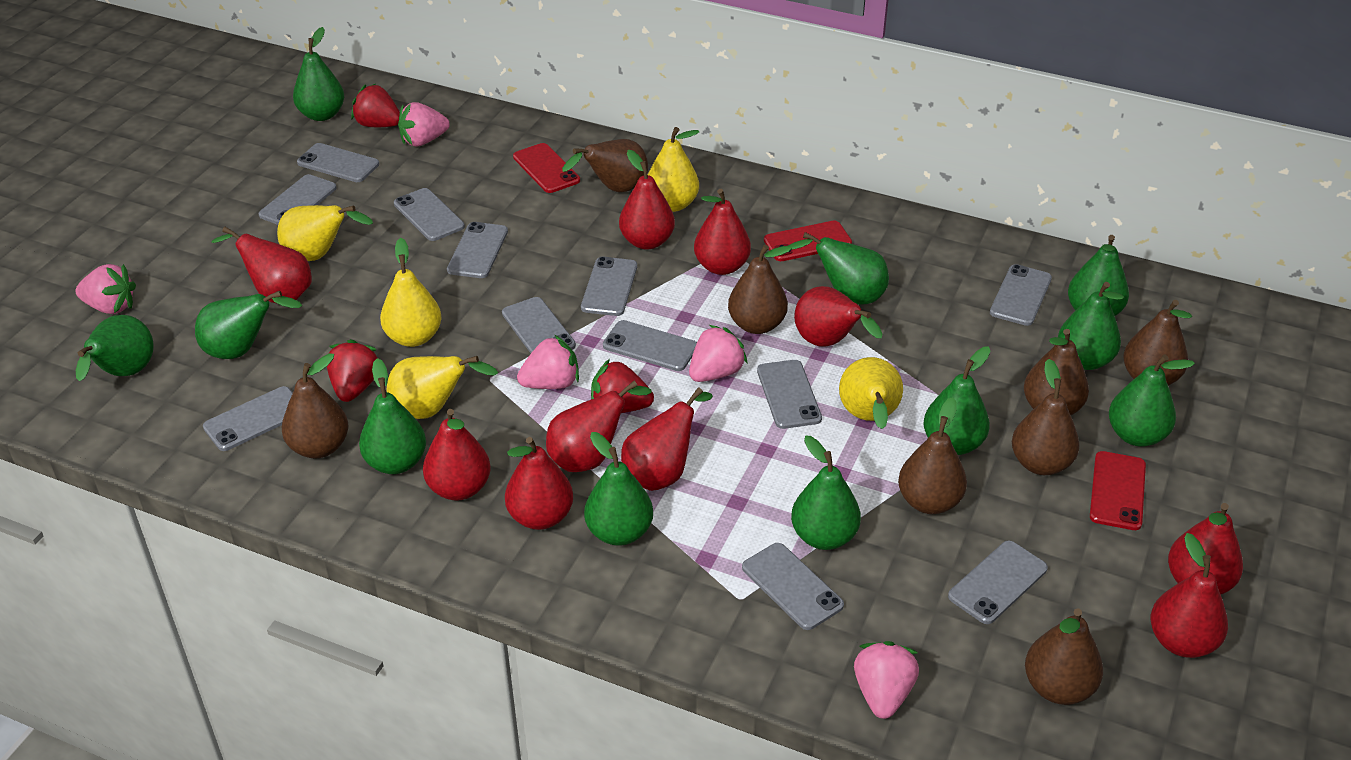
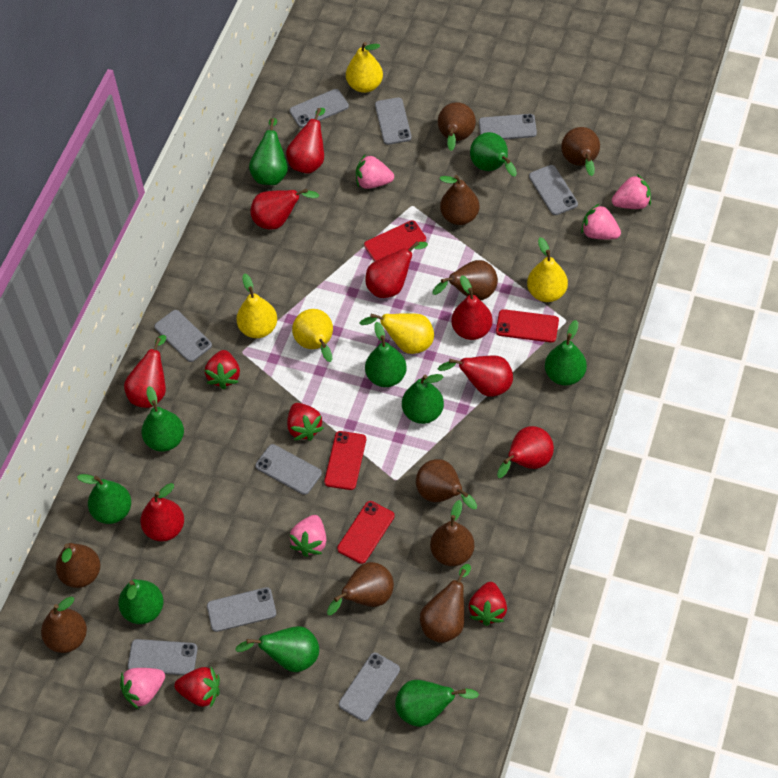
brown pear: [282,353,348,458] [562,139,648,192] [728,245,792,334] [898,397,967,514] [1012,359,1080,475] [1024,329,1089,415] [1025,608,1103,705] [1123,300,1192,386] = 8 -> [41,596,87,653] [56,543,100,588] [327,562,394,615] [416,459,477,509] [420,564,471,643] [430,500,475,566] [432,260,498,300] [438,102,476,151] [439,175,480,225] [561,127,600,176] = 10
green pear: [76,315,154,381] [195,291,302,359] [293,27,344,121] [359,358,426,474] [584,432,653,546] [788,232,889,305] [791,436,861,550] [923,346,991,455] [1058,282,1124,370] [1068,235,1129,316] [1109,354,1195,447] = 11 -> [77,474,131,524] [118,579,164,624] [141,386,184,452] [235,626,319,672] [249,118,288,185] [365,322,407,387] [395,680,479,727] [402,374,444,424] [470,132,517,177] [545,320,587,386] = 10
grey phone: [203,386,293,451] [259,174,337,225] [297,143,379,182] [394,188,465,241] [447,222,508,278] [502,297,576,353] [581,257,637,316] [603,320,697,371] [742,543,844,630] [757,360,822,429] [948,541,1048,624] [990,264,1052,326] = 12 -> [128,639,198,675] [154,310,212,362] [207,587,276,632] [255,444,322,495] [290,89,349,128] [339,653,400,721] [375,97,411,145] [479,114,537,139] [529,165,578,215] = 9
red pear: [212,227,312,303] [423,409,491,501] [505,437,573,530] [546,381,652,472] [619,150,675,250] [621,387,713,491] [694,189,751,275] [794,286,882,347] [1151,533,1228,658] [1168,503,1243,594] = 10 -> [124,335,166,408] [140,483,184,541] [251,189,320,230] [286,108,325,174] [366,241,428,298] [438,355,513,397] [451,275,493,340] [497,426,554,478] = 8
red phone: [513,143,580,193] [764,221,852,261] [1090,451,1146,530] = 3 -> [324,431,366,490] [337,501,395,564] [364,220,426,262] [496,309,559,342] = 4
red strawberry: [327,339,377,402] [351,84,400,127] [591,359,654,413] = 3 -> [174,667,220,708] [205,350,240,389] [287,403,324,441] [469,582,507,626] = 4

